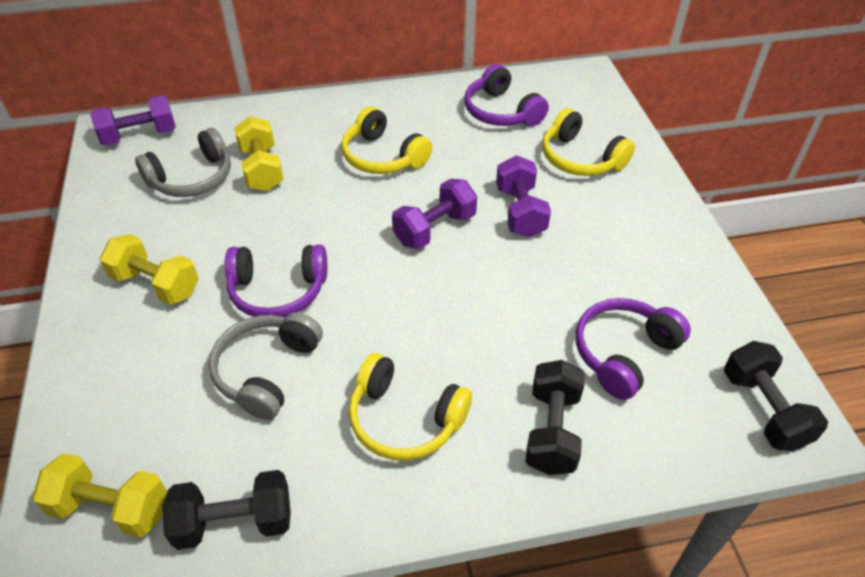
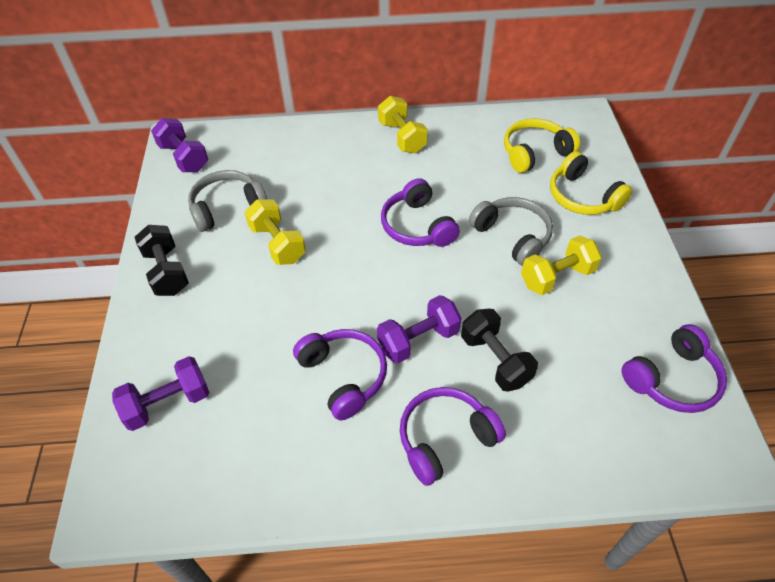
black dumbbell: [162,470,291,550] [525,360,585,475] [724,341,828,451] = 3 -> [135,225,189,296] [461,309,538,392] = 2
purple headphones: [225,245,327,317] [464,64,549,126] [576,298,691,400] = 3 -> [293,329,387,420] [381,178,460,247] [400,387,506,486] [622,324,727,413] = 4
yellow headphones: [341,107,432,174] [349,353,472,461] [542,108,635,176] = 3 -> [504,118,580,173] [550,151,632,215] = 2

